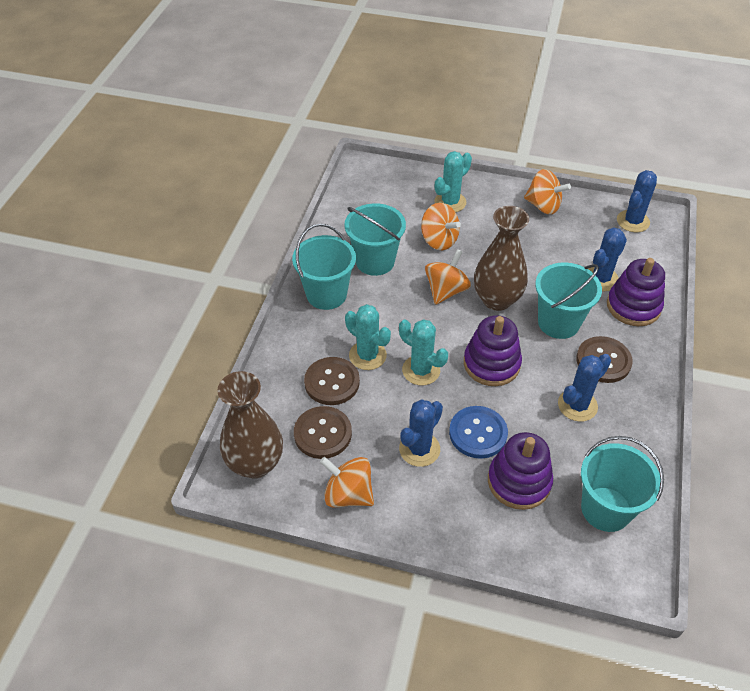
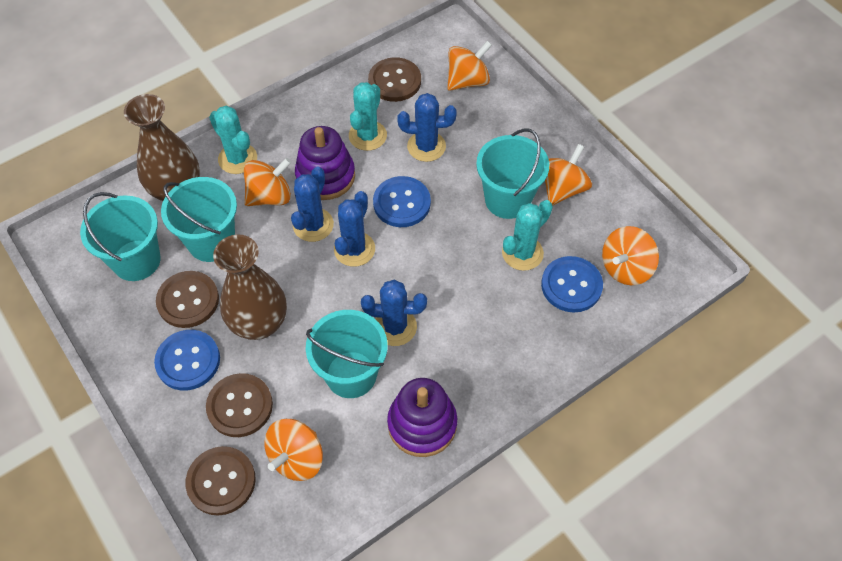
blue button: [449,406,508,459] = 1 -> [154,330,220,391] [373,176,431,227] [541,256,603,312] = 3
brown button: [294,406,352,459] [304,357,360,405] [576,336,633,383] = 3 -> [156,271,219,328] [186,446,256,516] [206,373,273,437] [368,57,421,102] = 4
orange spinning top: [320,457,374,508] [421,203,461,250] [425,249,471,305] [524,169,571,215] = 4 -> [244,158,291,206] [264,419,323,481] [447,41,492,91] [545,144,592,206] [602,226,659,285] = 5
purple stacking toy: [464,315,522,386] [488,432,553,510] [607,258,665,326] = 3 -> [295,126,355,200] [387,378,457,457] = 2

